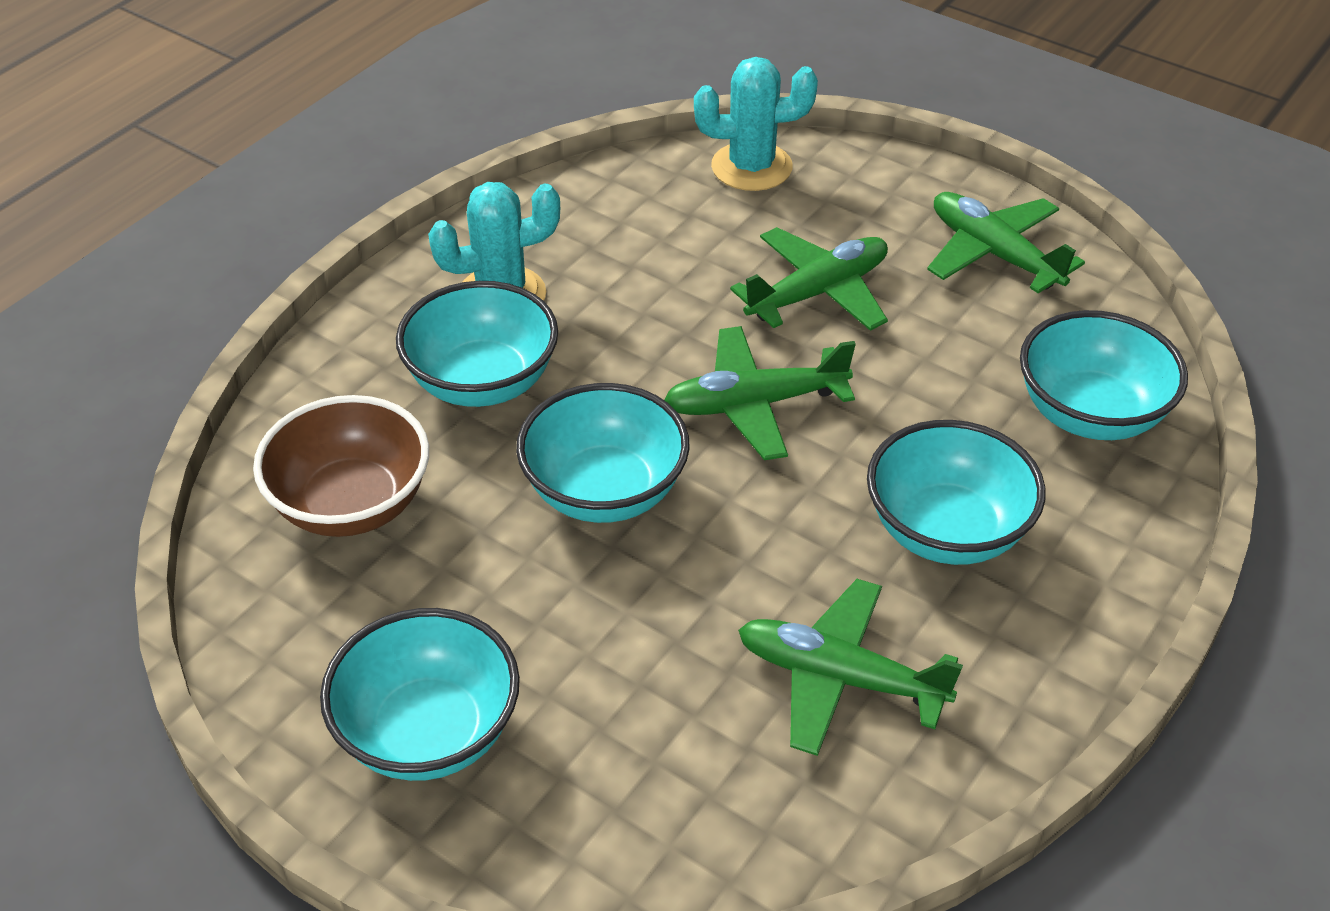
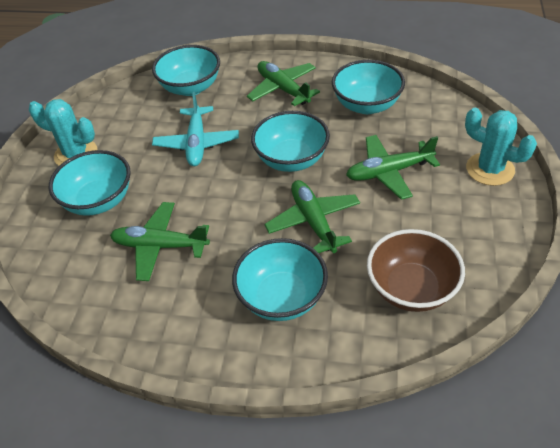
turquoise plane: none = 0 -> [152,92,239,166] = 1

